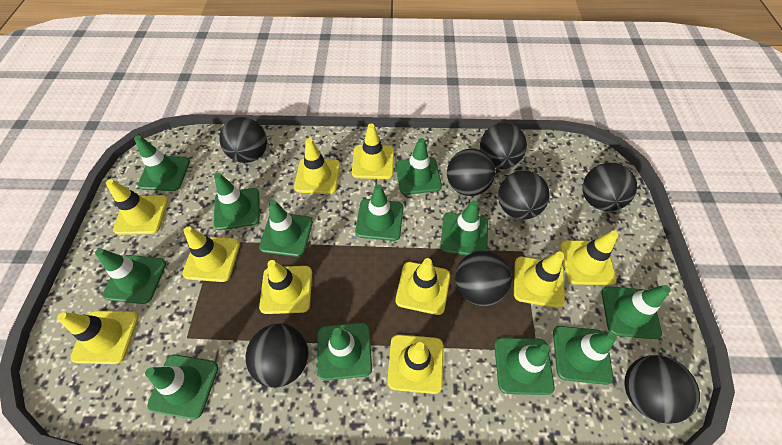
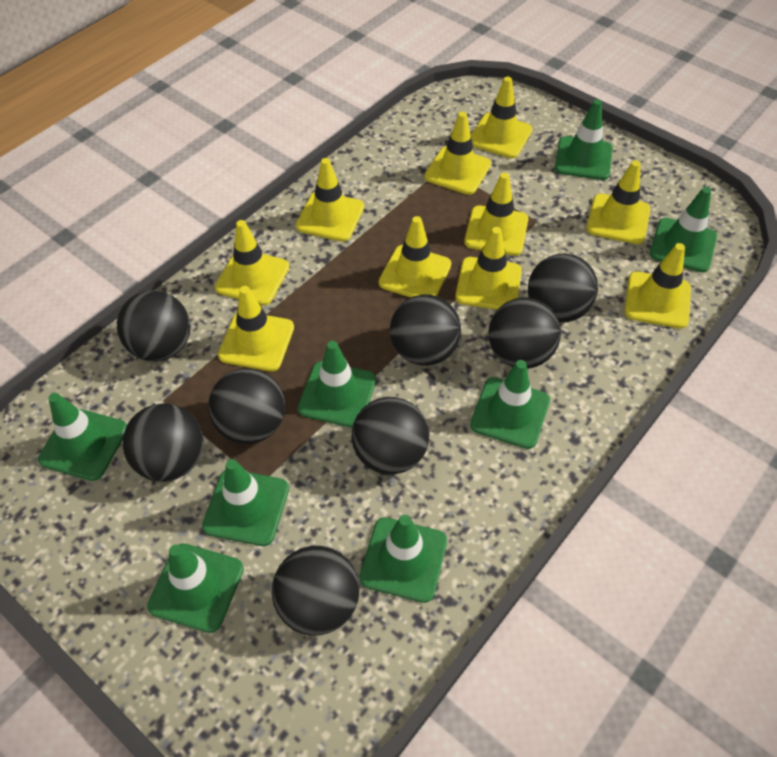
green traffic cone: [95,248,166,304] [134,135,190,191] [145,354,219,419] [214,173,260,230] [259,200,313,257] [317,323,372,381] [355,184,403,241] [396,138,442,195] [440,200,488,255] [494,338,555,395] [553,326,617,385] [602,285,671,339] = 12 -> [38,393,127,481] [147,543,244,633] [202,459,289,546] [298,341,376,428] [360,515,447,603] [470,360,550,449] [555,99,613,180] [650,187,717,272] = 8

